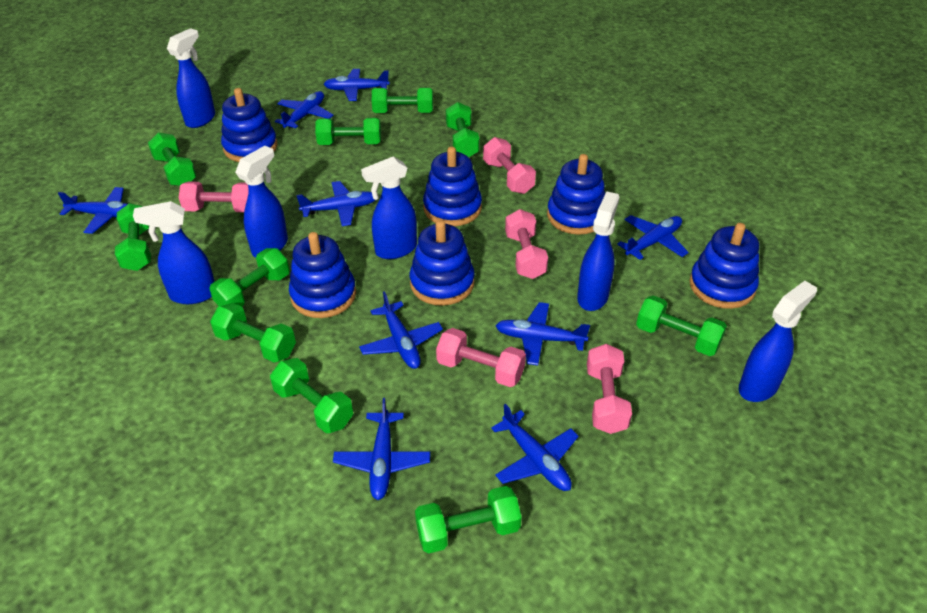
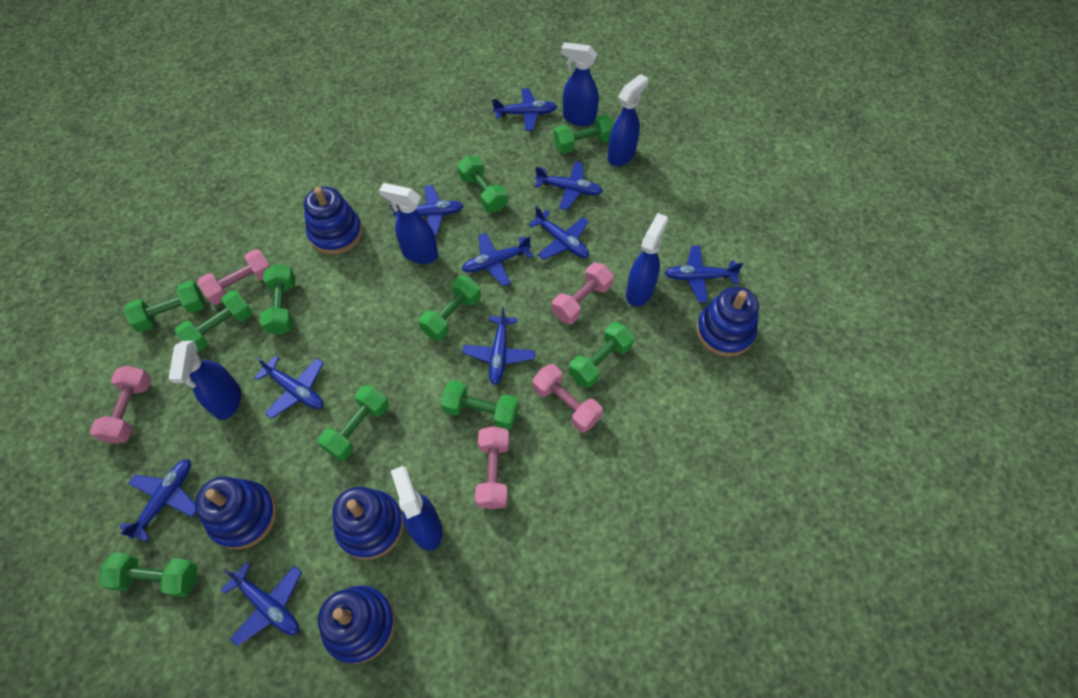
blue plane: [58,187,128,234] [275,91,333,128] [296,181,375,226] [324,69,390,101] [333,398,430,500] [359,291,443,369] [491,404,579,491] [495,302,590,366] [617,215,689,260] = 9 -> [119,459,196,542] [221,562,302,646] [254,356,323,419] [390,185,464,236] [462,233,533,286] [462,307,535,385] [492,88,557,131] [529,206,589,260] [535,161,603,210] [665,246,743,303] = 10
blue stacking toy: [221,88,277,162] [289,232,356,318] [410,220,475,306] [423,147,482,226] [547,154,606,235] [689,223,759,309] = 6 -> [195,477,277,550] [304,187,362,255] [318,585,395,664] [332,487,404,560] [696,287,759,357] = 5

